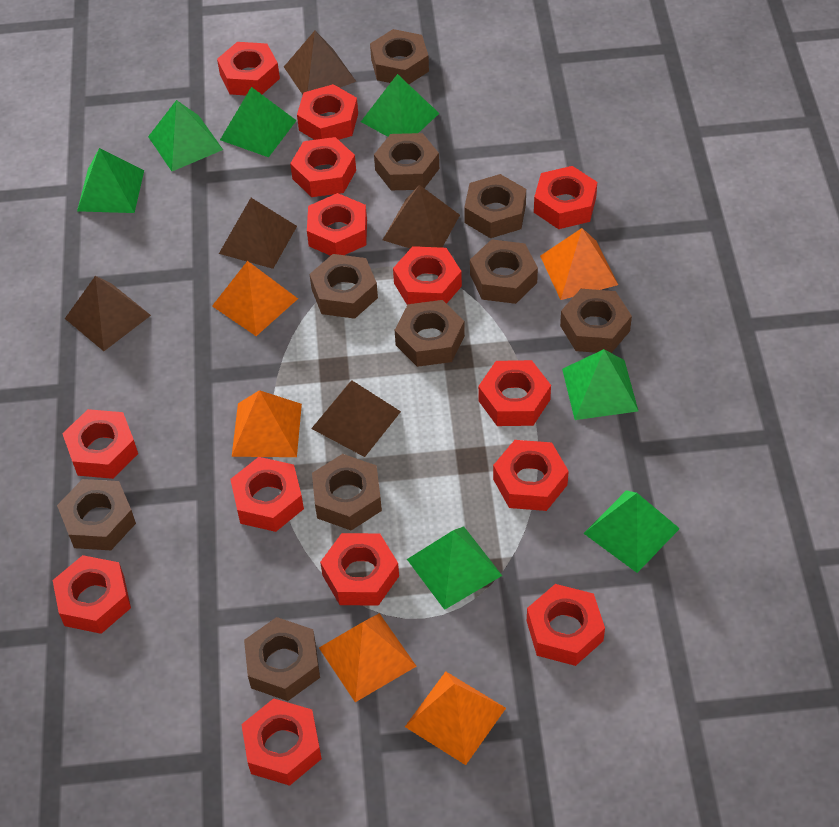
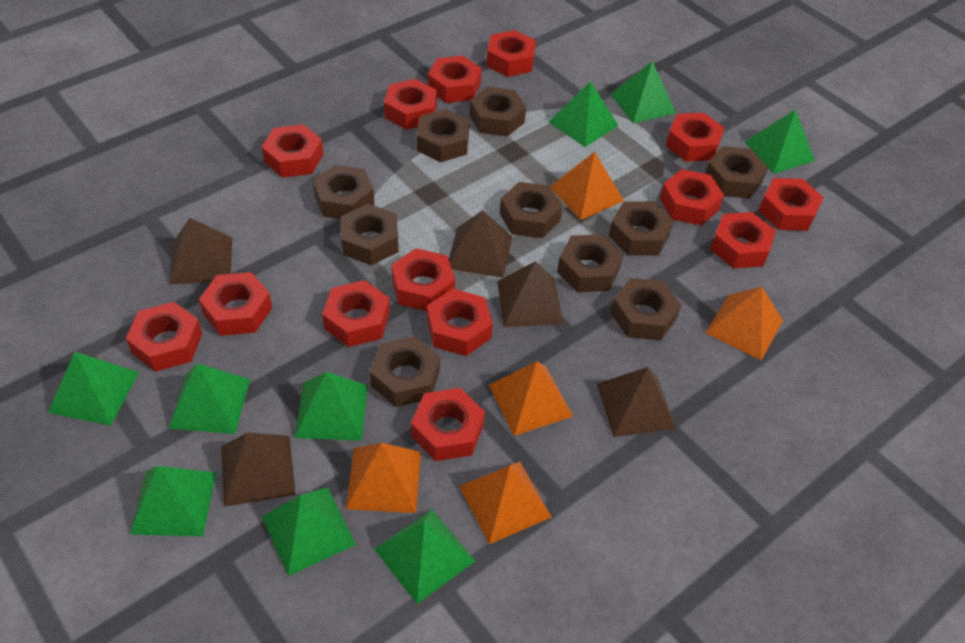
green pyramid: [77,148,144,213] [148,100,223,171] [220,87,297,157] [361,74,439,137] [407,527,502,610] [562,349,638,420] [583,490,680,573] = 7 -> [48,352,139,426] [130,466,216,536] [169,363,250,434] [262,487,356,576] [295,372,368,441] [374,509,475,604] [549,81,619,147] [611,61,676,124] [745,109,815,174] = 9

